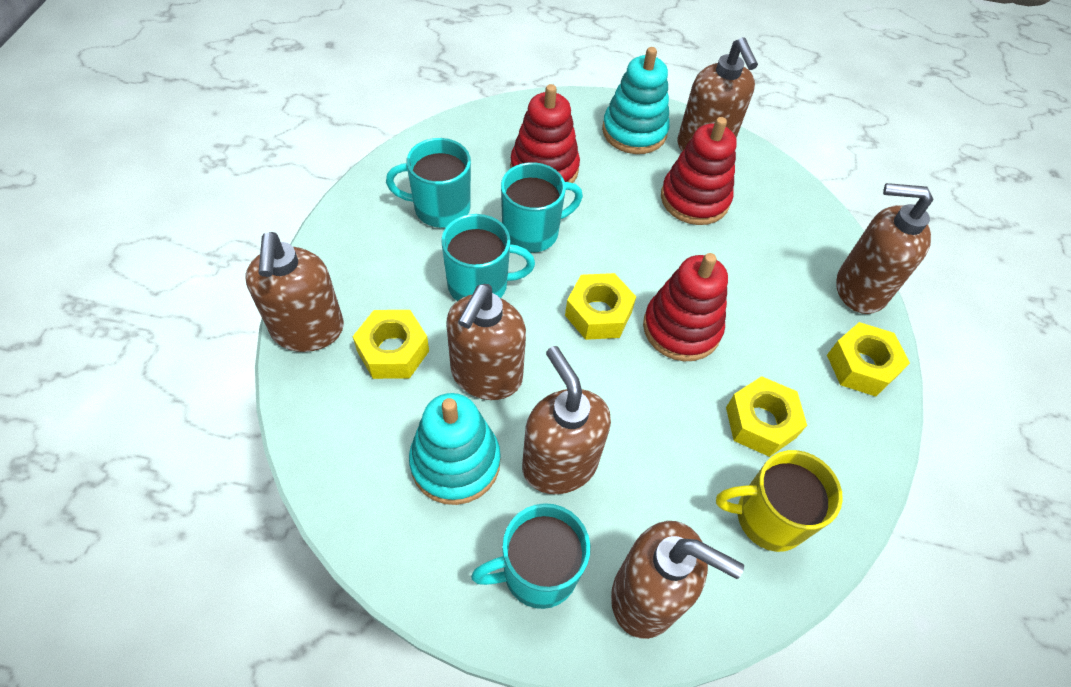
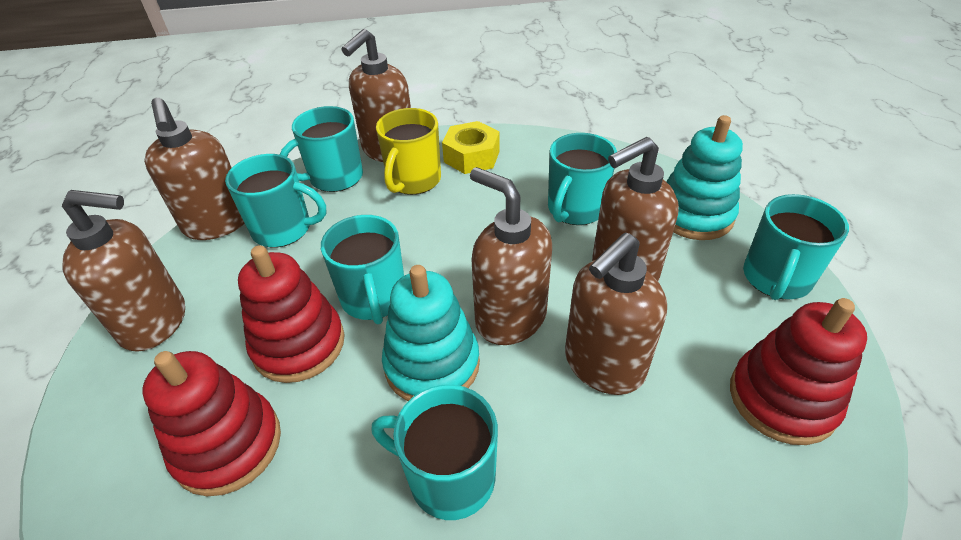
turquoise mug: [386,138,471,228] [441,214,535,301] [471,503,590,609] [501,162,583,253] = 4 -> [225,154,326,247] [280,106,363,192] [321,215,404,324] [371,385,498,520] [548,133,617,225] [743,194,849,300] = 6
yellow nut: [352,310,429,379] [565,273,636,340] [726,376,807,457] [827,322,910,396] = 4 -> [442,121,500,174] = 1

